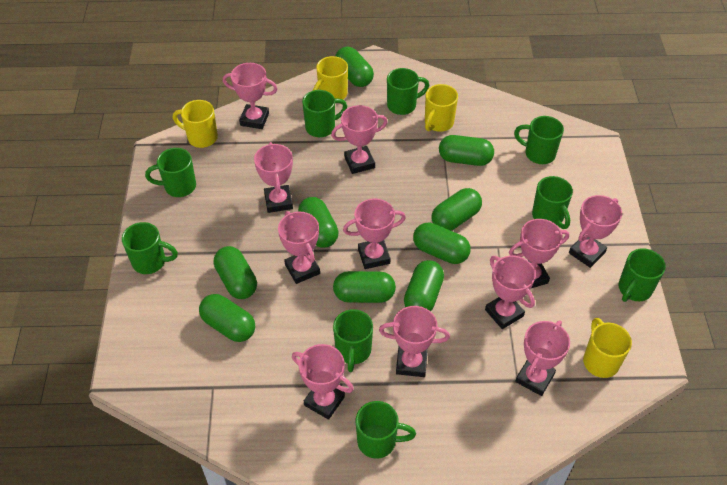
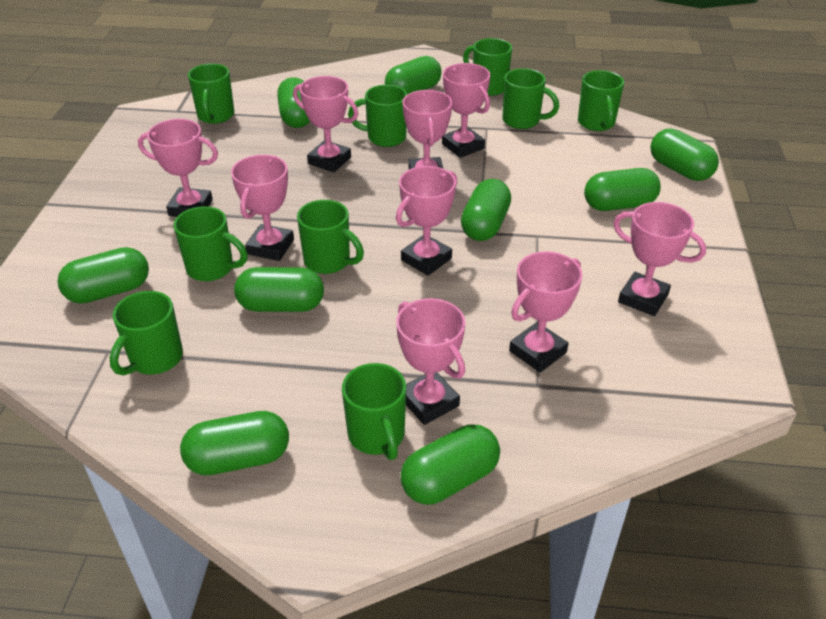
pink trophy: [223,63,277,129] [254,142,293,213] [278,211,320,284] [292,344,354,420] [331,105,388,174] [343,199,406,269] [379,306,450,377] [485,256,536,329] [509,219,569,288] [515,320,570,396] [569,195,622,268] = 11 -> [138,119,218,217] [231,155,294,261] [293,76,358,172] [396,166,457,276] [396,298,465,425] [403,90,452,170] [442,63,490,158] [509,251,582,373] [613,202,706,316] = 9
yellow mug: [173,100,218,148] [313,56,348,99] [425,84,458,132] [583,318,632,378] = 4 -> none = 0

